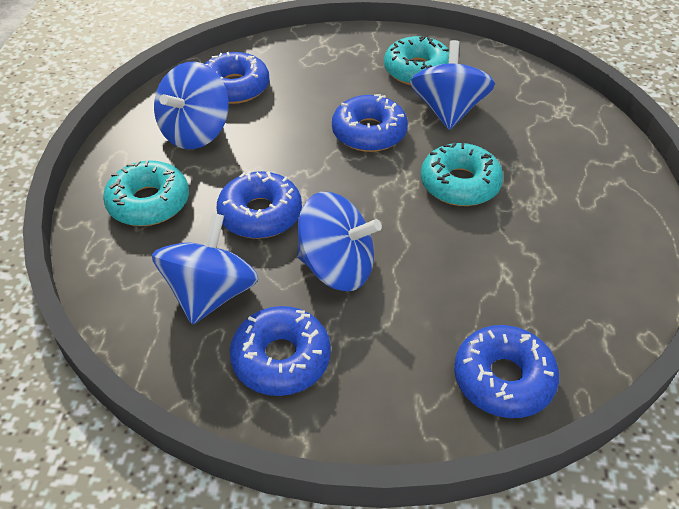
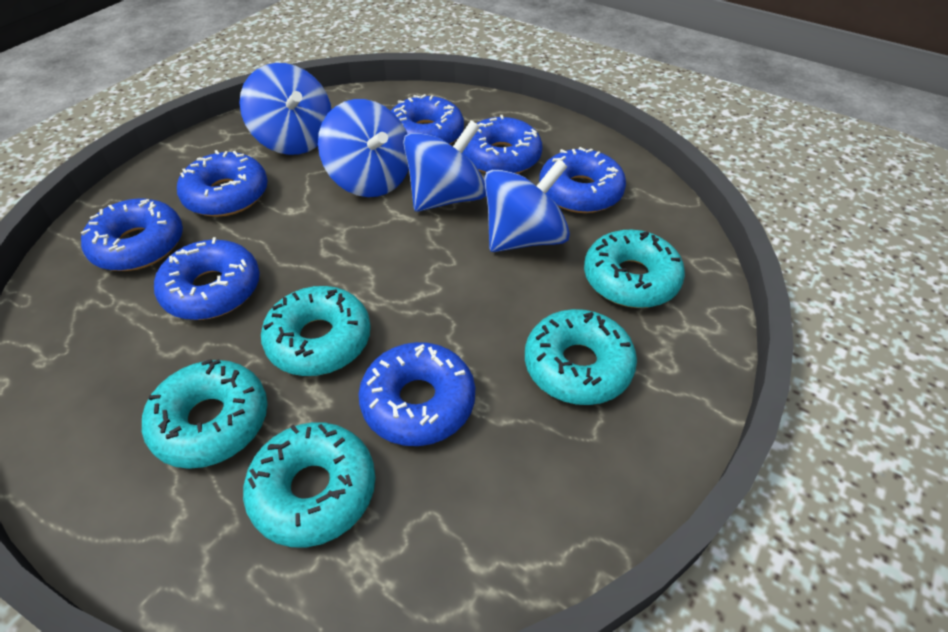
blue donut: [205,52,269,104] [217,171,302,239] [230,306,331,396] [332,94,408,152] [454,325,559,418] = 5 -> [81,198,183,271] [154,237,260,320] [177,150,268,217] [359,342,475,446] [391,94,464,144] [462,115,542,174] [539,147,626,213] = 7
turquoise donut: [103,161,189,226] [384,36,449,85] [421,142,503,206] = 3 -> [142,359,268,469] [243,422,375,547] [261,286,371,376] [525,309,637,405] [584,230,685,308] = 5

